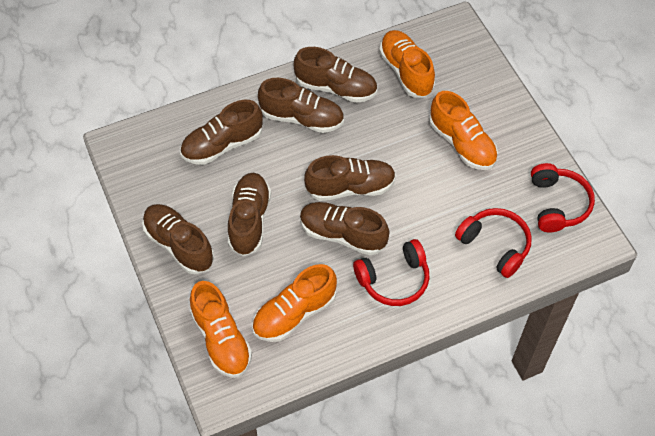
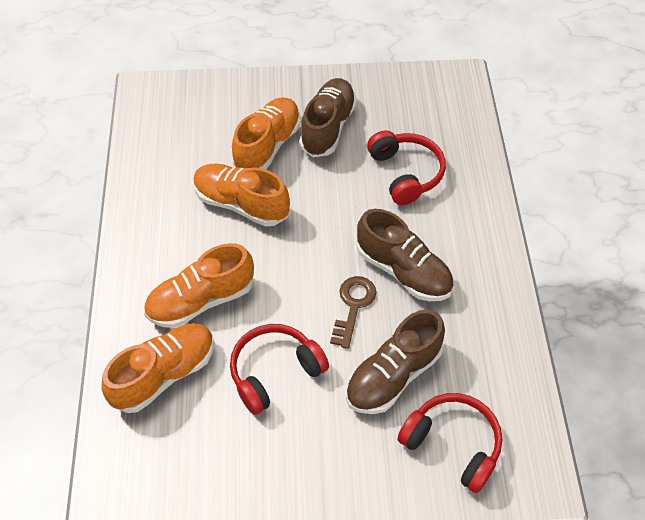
brown key: none = 0 -> [330,276,376,349] = 1
brown shoe: [142,204,214,274] [180,100,263,165] [228,173,271,256] [258,78,344,133] [294,47,377,103] [300,202,389,255] [304,155,396,201] = 7 -> [299,78,357,157] [346,309,445,414] [357,209,454,301] = 3

